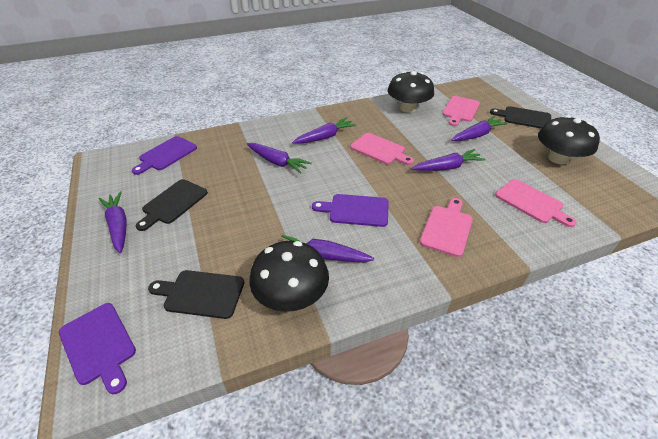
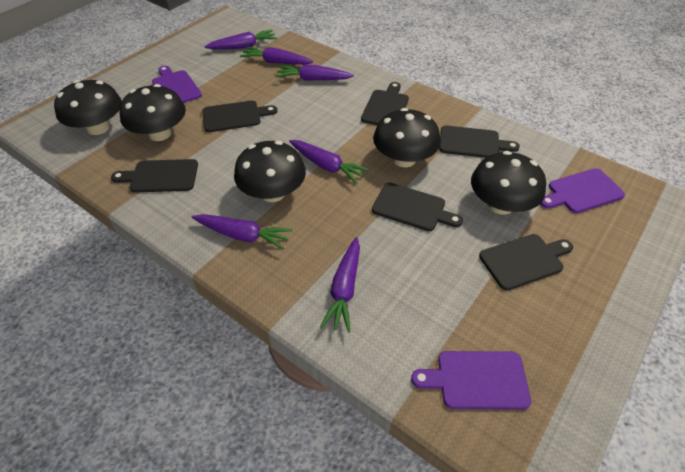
black cutting board: [136,179,208,231] [148,270,244,319] [490,106,551,129] = 3 -> [111,159,198,193] [202,101,277,132] [361,82,409,125] [372,183,463,231] [439,125,520,158] [479,234,573,290] = 6
black mushroom: [249,241,329,312] [388,71,434,113] [538,115,600,164] = 3 -> [54,80,122,135] [120,84,186,141] [234,141,306,202] [373,108,441,167] [471,151,546,215] = 5
pink cutting board: [350,133,414,165] [420,198,473,257] [442,96,480,126] [495,179,577,227] = 4 -> none = 0

